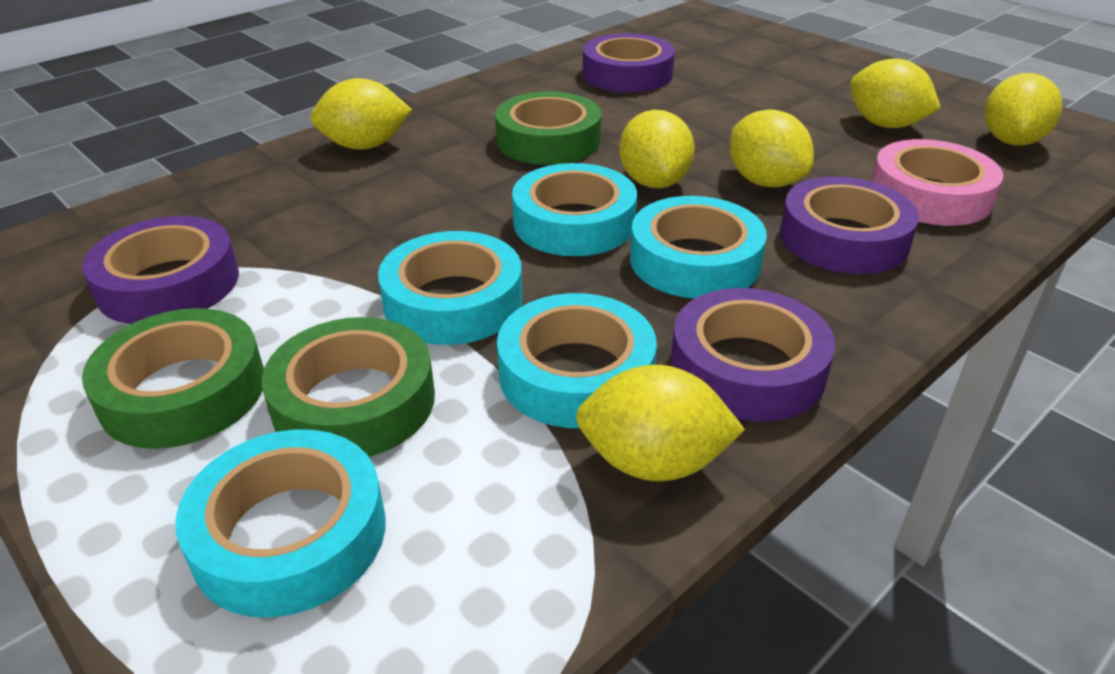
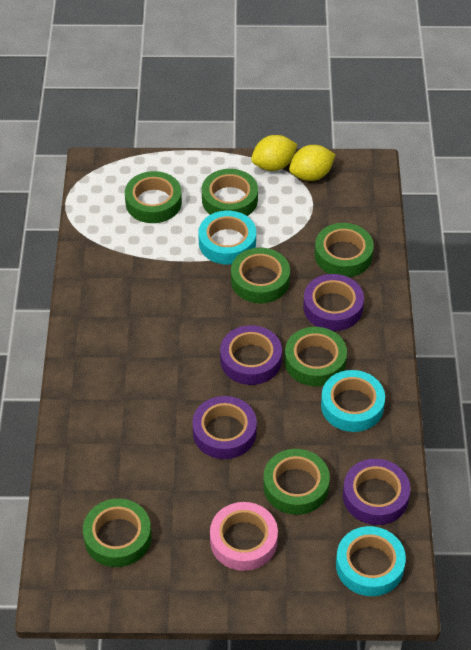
green tape: [82,308,264,449] [262,317,435,457] [495,91,601,165] = 3 -> [83,499,152,567] [125,171,182,223] [202,169,258,216] [231,248,290,303] [263,449,330,515] [285,327,347,386] [315,223,374,277] = 7
turquoise tape: [175,429,385,618] [378,231,522,345] [497,293,657,428] [512,163,637,256] [630,196,767,298] = 5 -> [198,211,256,265] [321,370,385,432] [336,526,406,596] = 3
yellow lemon: [310,78,412,150] [576,365,745,481] [619,110,695,188] [729,110,814,188] [850,59,941,128] [985,73,1063,145] = 6 -> [251,135,298,171] [289,145,336,181] = 2

